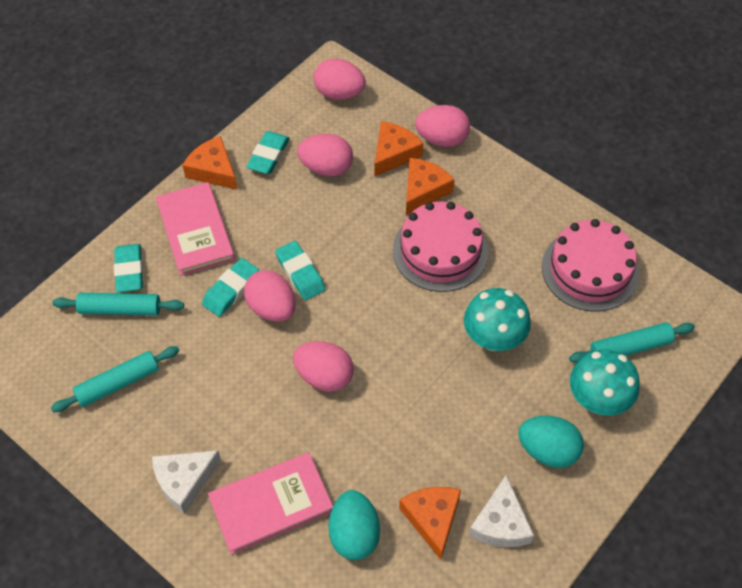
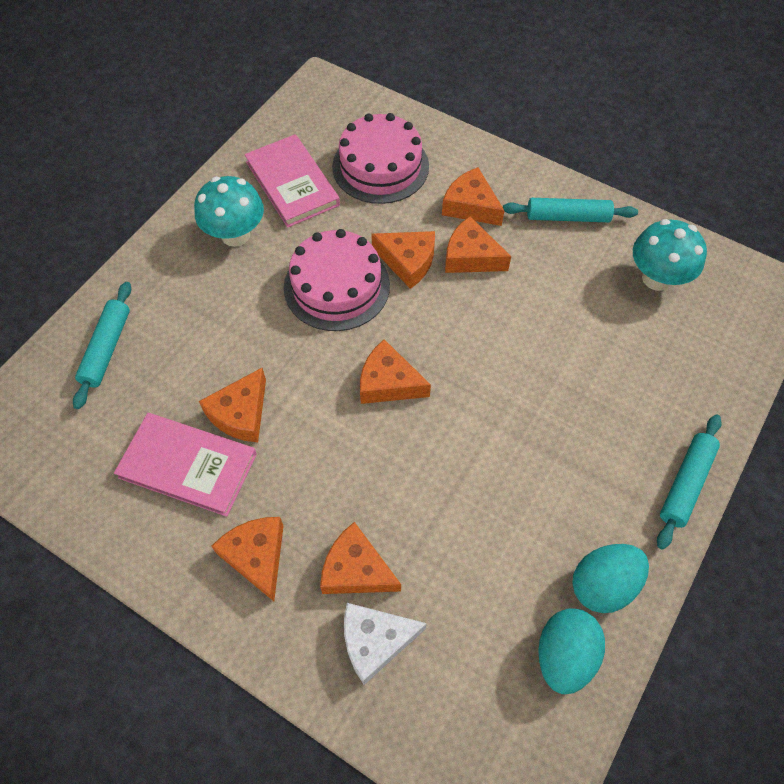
orange cheese: [182,136,237,190] [375,121,423,176] [399,487,461,560] [406,158,455,215] = 4 -> [199,368,266,442] [211,517,284,601] [320,522,401,594] [360,339,431,404] [371,231,435,289] [442,167,505,226] [445,216,511,273] = 7
pink egg: [244,270,296,322] [293,341,354,392] [297,134,353,176] [314,59,366,100] [415,105,470,147] = 5 -> none = 0
turquoise eraser: [114,244,143,292] [202,258,259,317] [246,131,290,174] [275,241,326,300] = 4 -> none = 0
white cheese: [152,450,221,514] [469,475,534,548] = 2 -> [344,603,427,685] = 1

